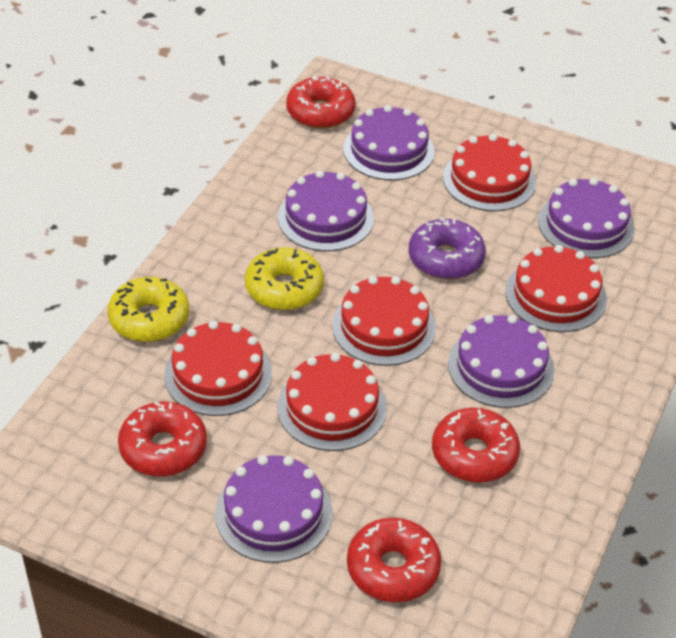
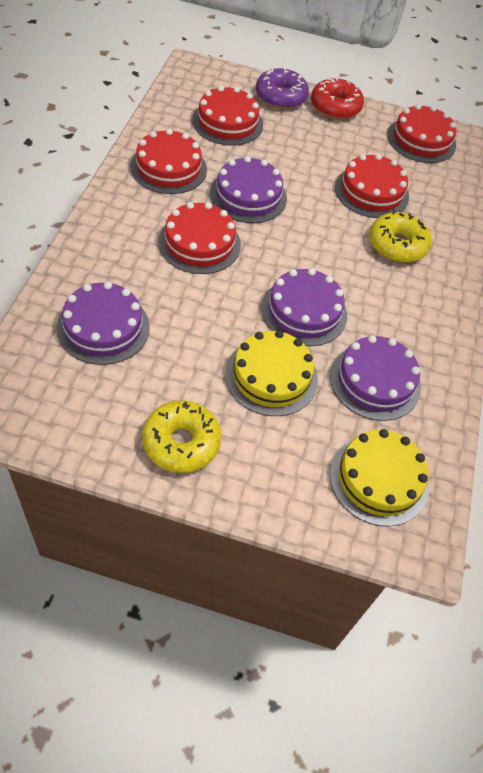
purple cake: [215,455,332,563] [278,170,374,251] [344,105,435,180] [448,315,555,408] [538,178,635,258] = 5 -> [56,282,150,365] [210,156,287,223] [261,268,347,346] [330,335,421,421] = 4
red donut: [118,401,207,477] [286,76,356,129] [347,517,441,602] [432,408,520,483] = 4 -> [311,77,364,119] = 1
yellow cake: none = 0 -> [225,330,318,416] [330,429,429,527] = 2

